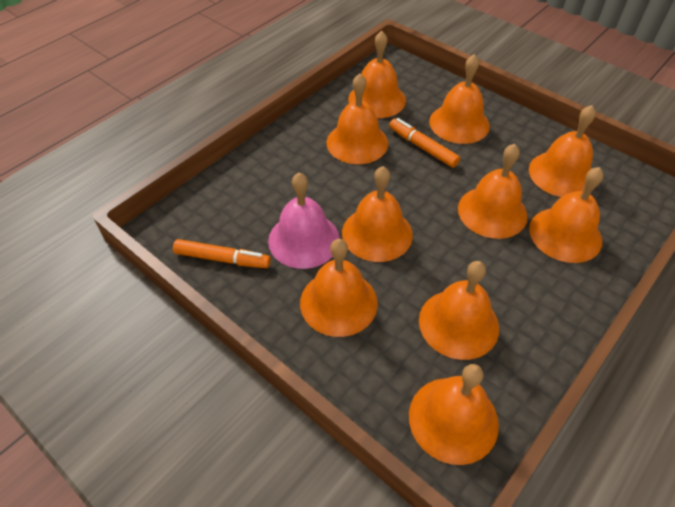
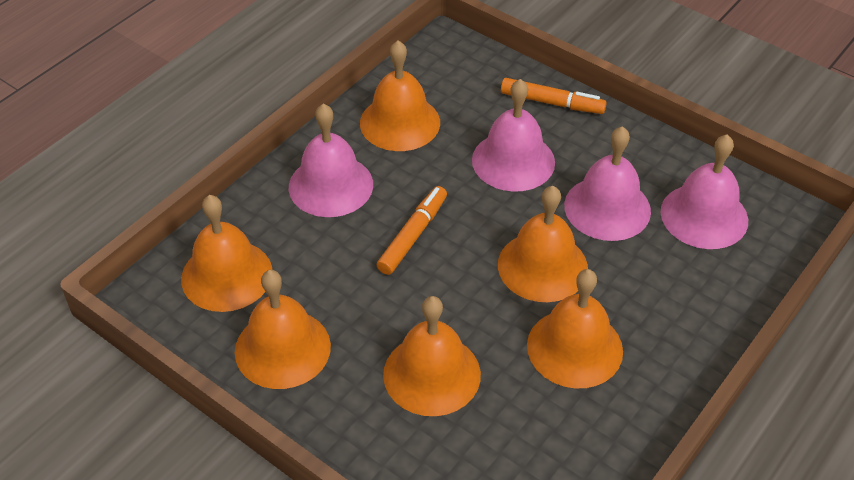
orange bell: [300,239,378,337] [327,74,388,164] [342,166,413,262] [348,31,406,118] [409,364,499,465] [419,261,499,360] [429,54,490,144] [458,144,528,239] [529,105,596,197] [529,167,604,263] = 10 -> [181,195,272,312] [235,270,331,389] [360,41,440,151] [383,296,481,416] [498,186,588,302] [527,269,623,388] = 6
pink bell: [268,173,340,269] = 1 -> [289,104,373,217] [472,79,555,192] [564,126,651,241] [660,134,748,249] = 4

